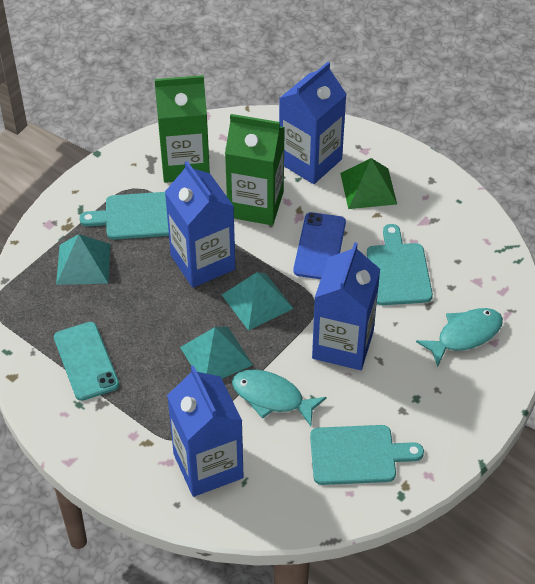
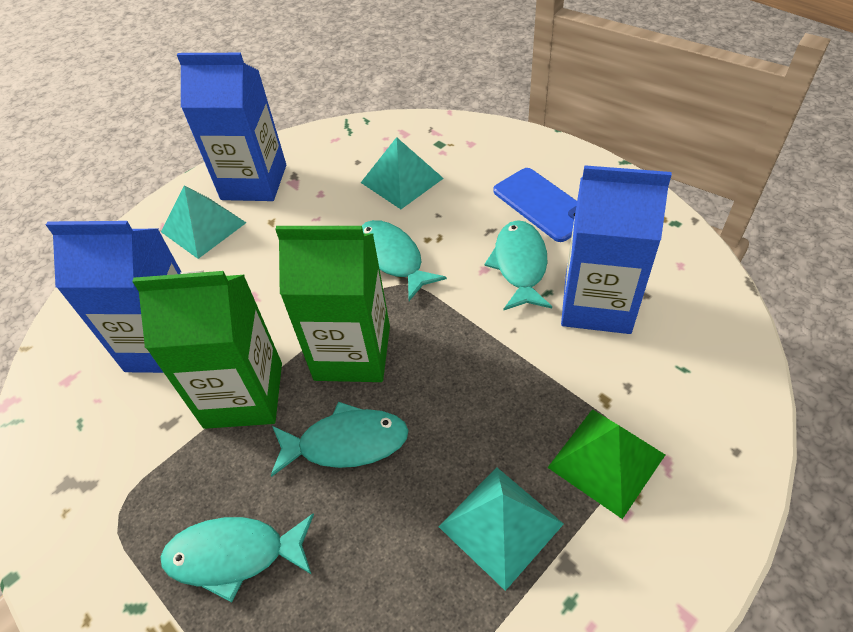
blue carton: [165,161,235,288] [167,366,244,497] [279,62,347,184] [312,242,380,370] = 4 -> [46,221,181,373] [177,53,286,201] [561,165,672,334] = 3
turquoise cutting board: [79,192,169,240] [310,425,424,485] [367,224,433,305] = 3 -> none = 0
turquoise fish: [232,369,327,426] [416,308,503,367] = 2 -> [160,514,314,602] [270,402,409,477] [362,220,447,301] [484,220,552,311] = 4
turquoise phone: [54,322,119,401] = 1 -> none = 0

